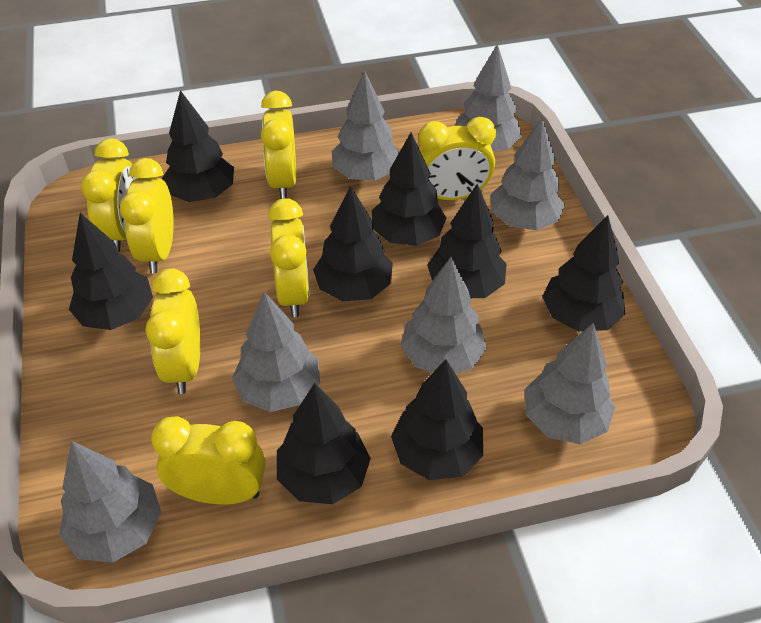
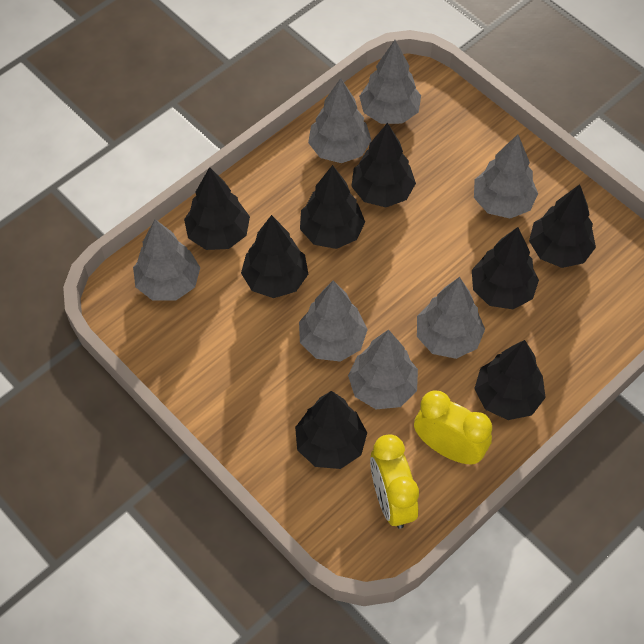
yellow clock: [81,138,137,252] [120,158,174,273] [146,268,200,394] [151,416,265,505] [261,91,296,199] [268,198,310,317] [419,117,496,200] = 7 -> [370,434,419,529] [414,391,492,464] = 2

